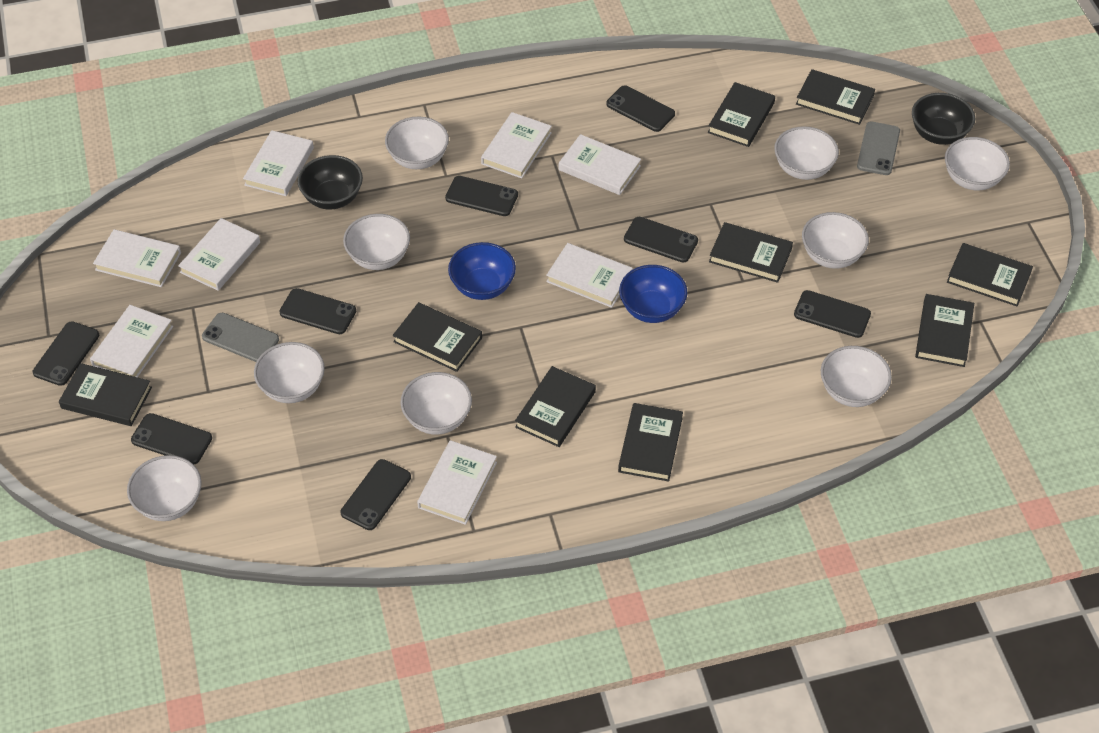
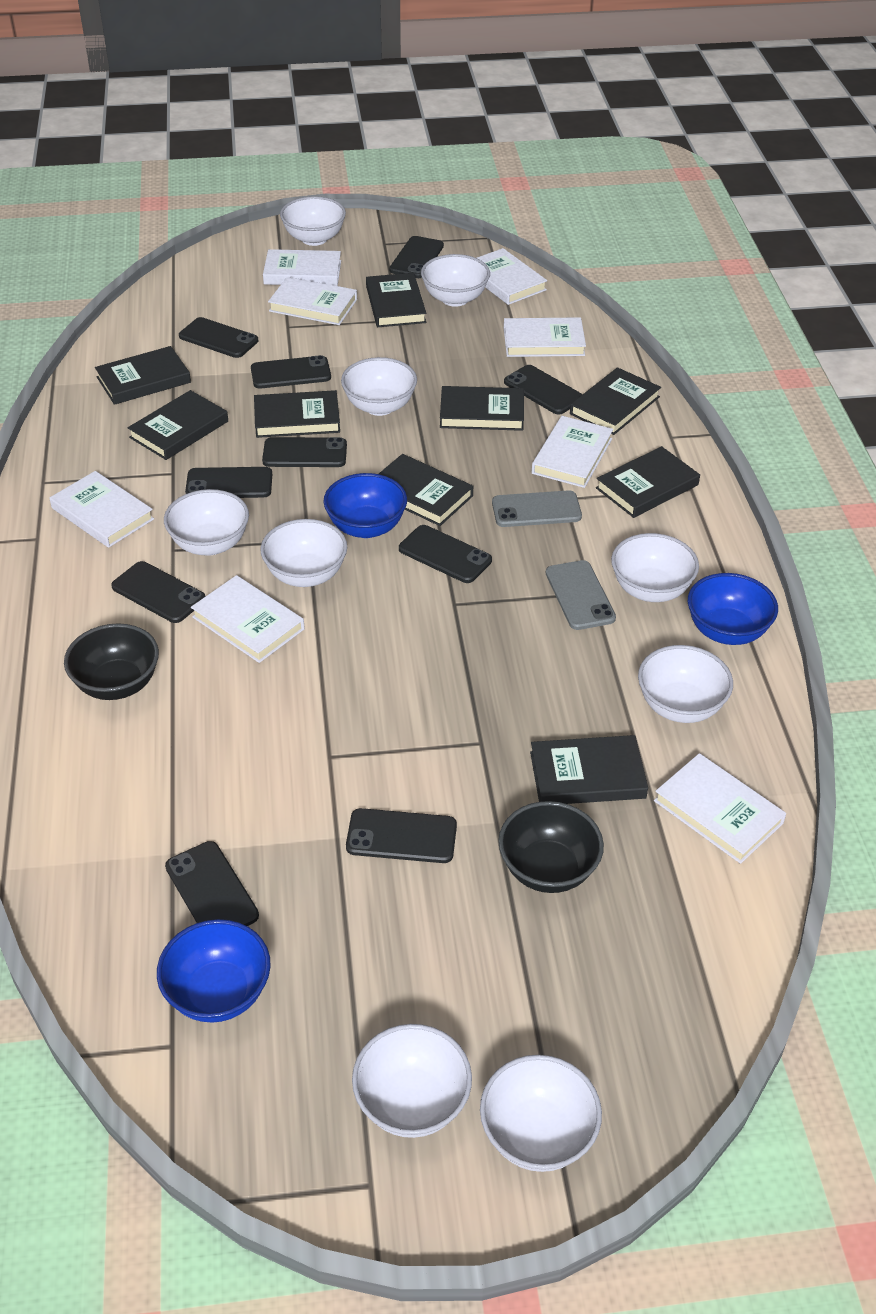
black phone: [33,321,99,386] [131,413,212,464] [279,288,356,334] [341,459,411,530] [445,176,518,216] [606,86,675,132] [624,217,698,263] [794,290,871,338] = 8 -> [111,561,206,623] [165,841,259,926] [179,317,258,358] [185,467,272,498] [251,355,331,389] [262,437,347,467] [346,808,457,863] [389,236,444,278] [399,525,492,583] [504,365,583,415] = 10
blue bowl: [448,242,516,300] [619,265,688,323] = 2 -> [157,919,271,1023] [323,473,407,538] [688,573,778,645] = 3

